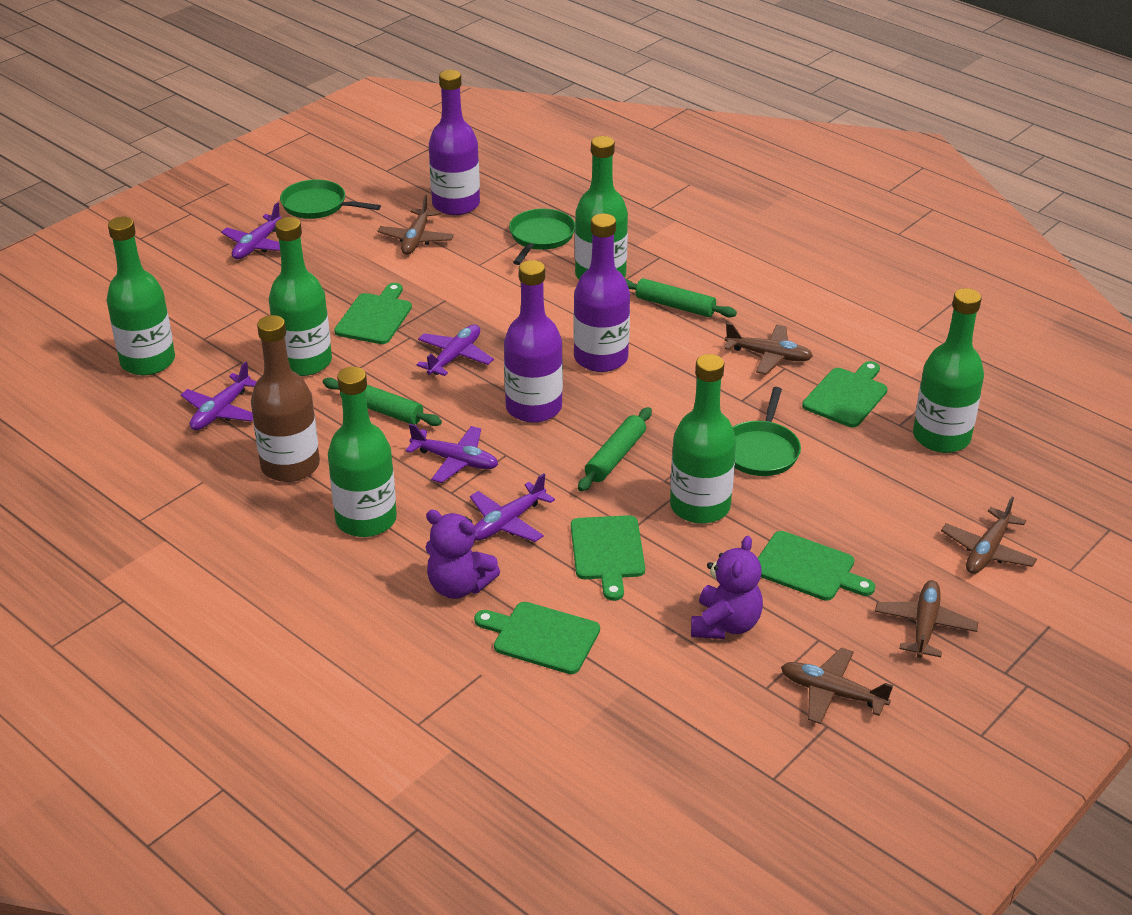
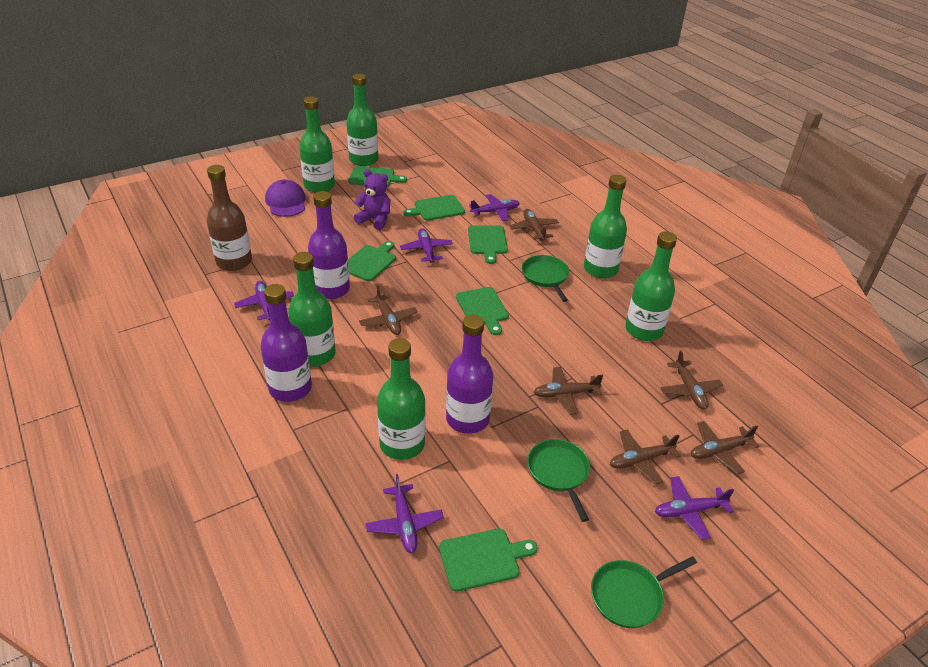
brown plane: [377,195,454,255] [724,323,813,374] [781,647,893,724] [875,580,979,658] [941,497,1037,574] = 5 -> [359,285,418,335] [509,209,559,241] [534,367,603,414] [610,430,681,485] [660,351,723,410] [691,421,760,475] = 6
green cutting board: [334,283,412,344] [474,602,600,674] [571,515,645,601] [758,531,875,601] [802,361,888,427] = 5 -> [348,166,407,187] [348,241,396,281] [403,195,465,221] [439,529,537,592] [456,287,509,335] [468,225,508,264] = 6
green rolling pin: [323,378,442,426] [578,407,652,491] [625,278,737,317] = 3 -> none = 0
purple cap: none = 0 -> [265,179,305,217] = 1
purple teddy bear: [425,510,500,599] [691,536,763,639] = 2 -> [354,169,390,230] = 1

